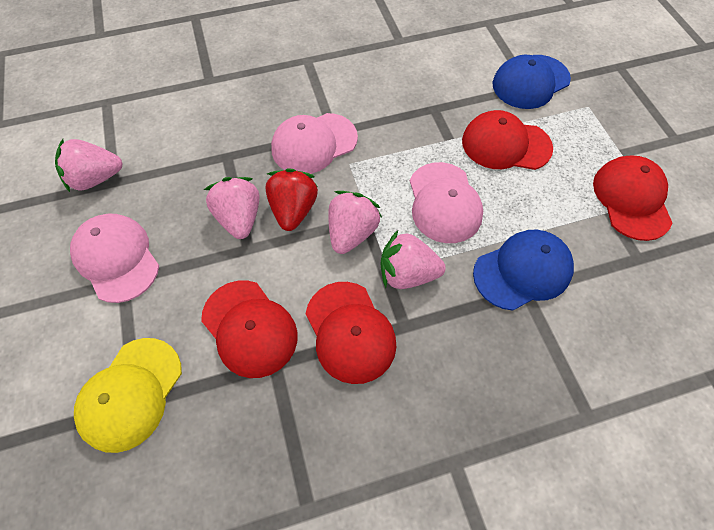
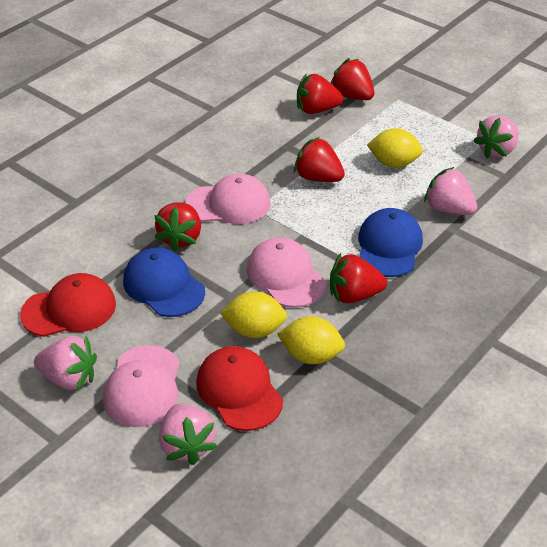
red cap: [201,280,298,378] [306,282,396,384] [462,110,553,170] [593,156,672,241] = 4 -> [20,273,116,337] [196,346,283,431] = 2
red strawberry: [265,168,318,231] = 1 -> [154,203,201,251] [294,137,345,182] [297,73,343,114] [330,253,387,303] [331,58,374,100] = 5
yellow cap: [74,338,182,453] = 1 -> none = 0
yellow lemon: none = 0 -> [220,291,287,338] [277,316,345,364] [367,128,423,167] = 3

